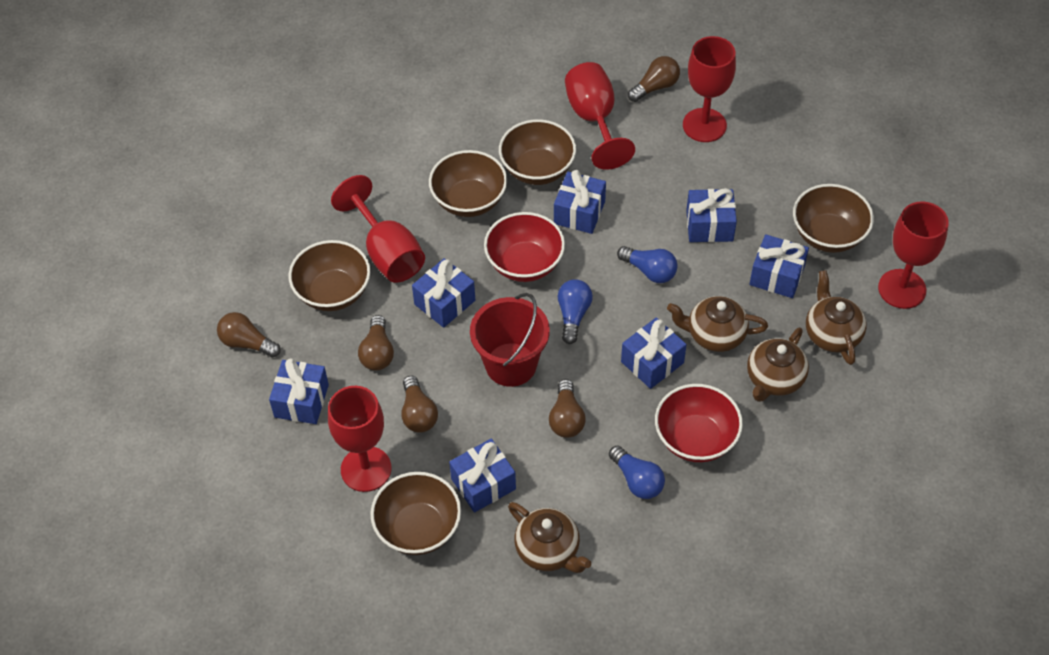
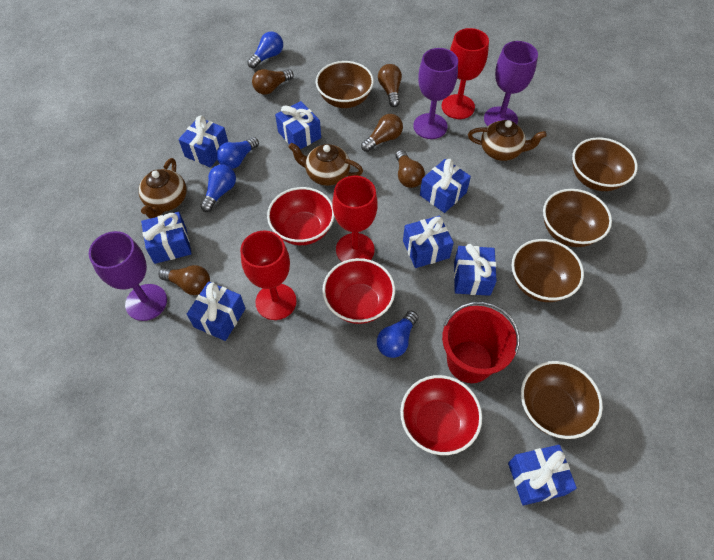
blue gift: [269,358,329,424] [412,258,475,328] [449,439,516,512] [554,170,606,234] [621,317,687,389] [686,188,737,242] [749,234,809,298] = 7 -> [141,212,192,264] [178,115,228,167] [187,281,246,341] [275,101,321,149] [403,216,454,268] [420,159,471,213] [454,244,497,296] [508,445,577,506] = 8
blue light bulb: [557,279,593,344] [609,446,665,499] [617,246,678,283] = 3 -> [200,164,236,212] [216,137,259,169] [247,31,283,68] [377,311,418,358] = 4
brown teapot: [508,502,591,573] [667,296,768,352] [747,327,809,402] [806,270,866,365] = 4 -> [139,158,187,219] [289,143,363,186] [468,120,547,161] = 3
purple goblet: none = 0 -> [89,231,167,321] [413,48,458,139] [484,41,538,126] = 3
red bowl: [484,212,565,282] [655,384,743,462] = 2 -> [267,187,335,245] [322,258,395,324] [400,375,482,455] = 3
red goblet: [328,386,392,492] [331,175,425,283] [565,62,635,170] [683,36,736,142] [878,201,949,309] = 5 -> [240,231,297,320] [333,176,377,262] [442,28,489,119] = 3

